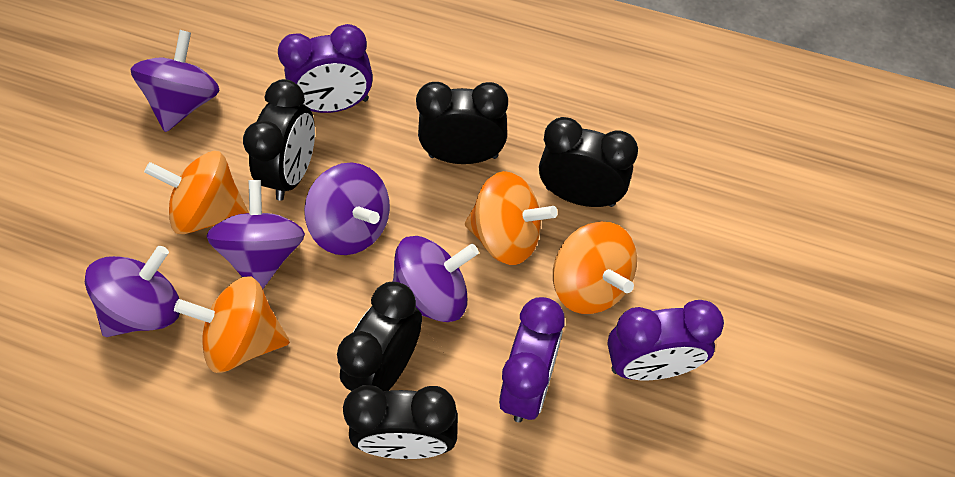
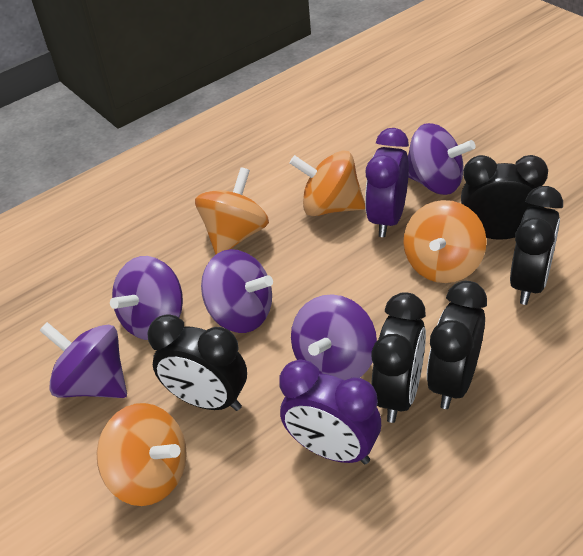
purple clock: [278,24,373,113] [499,297,565,422] [607,300,724,381] = 3 -> [279,359,381,464] [365,128,409,237] = 2

